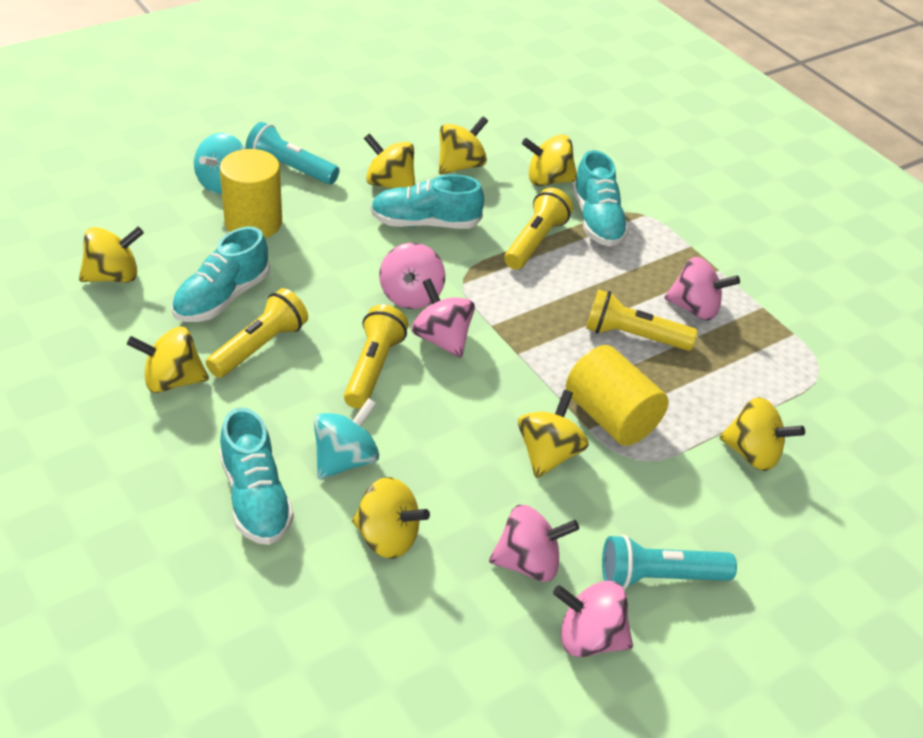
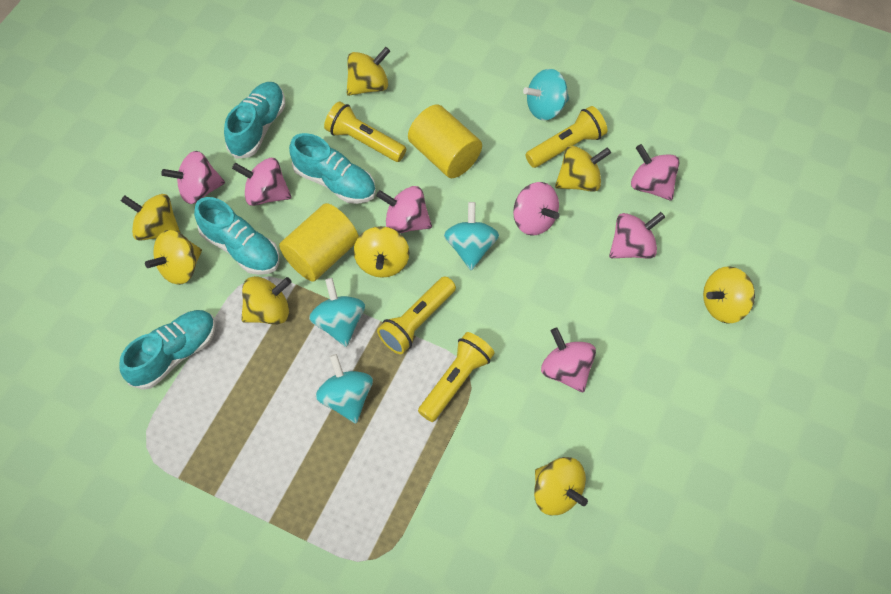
pink spinning top: [380,243,445,309] [412,279,475,358] [489,505,579,582] [553,581,633,657] [664,257,740,321] = 5 -> [161,151,225,204] [232,158,292,206] [376,186,432,234] [513,182,560,236] [541,328,596,392] [609,212,665,258] [631,144,679,201] = 7
turquoise flashlight: [245,122,339,184] [602,535,737,589] = 2 -> none = 0
turquoise spinning top: [194,133,245,194] [314,398,379,479] = 2 -> [309,278,365,347] [316,354,373,423] [444,202,499,270] [523,69,569,120] = 4

